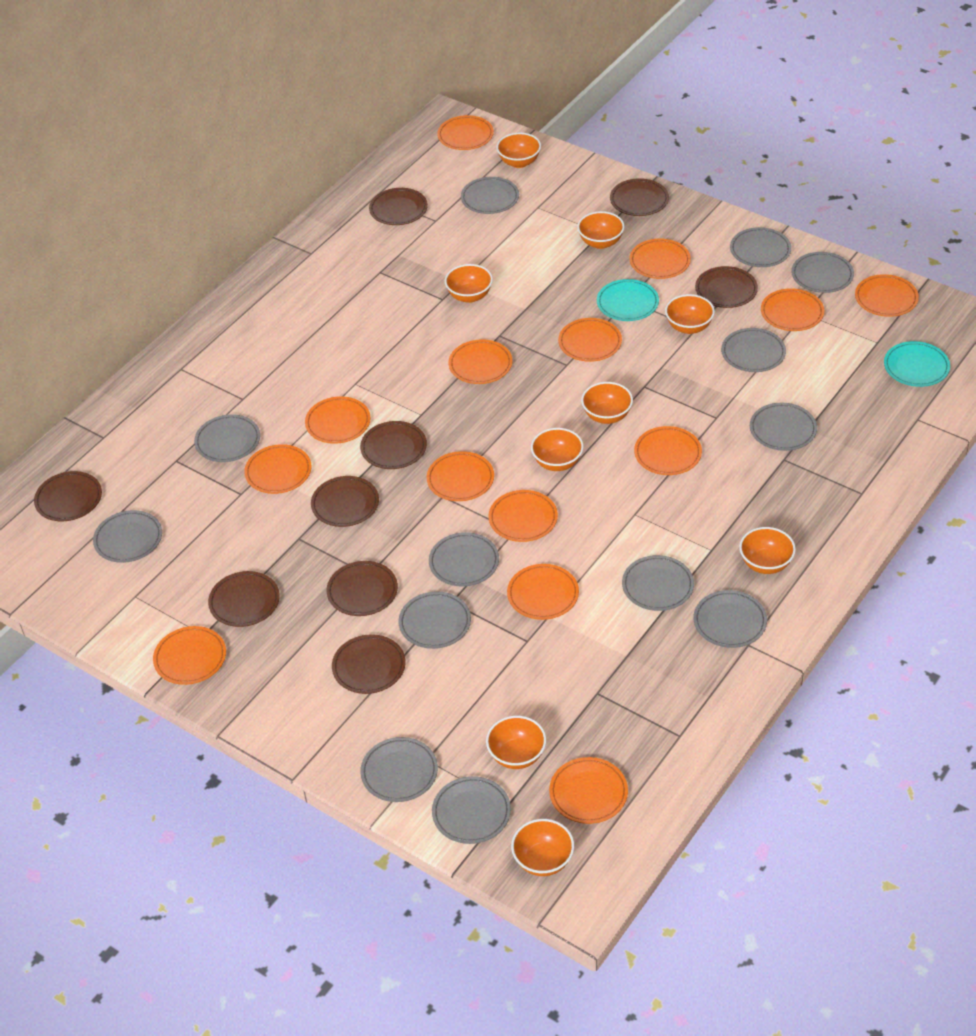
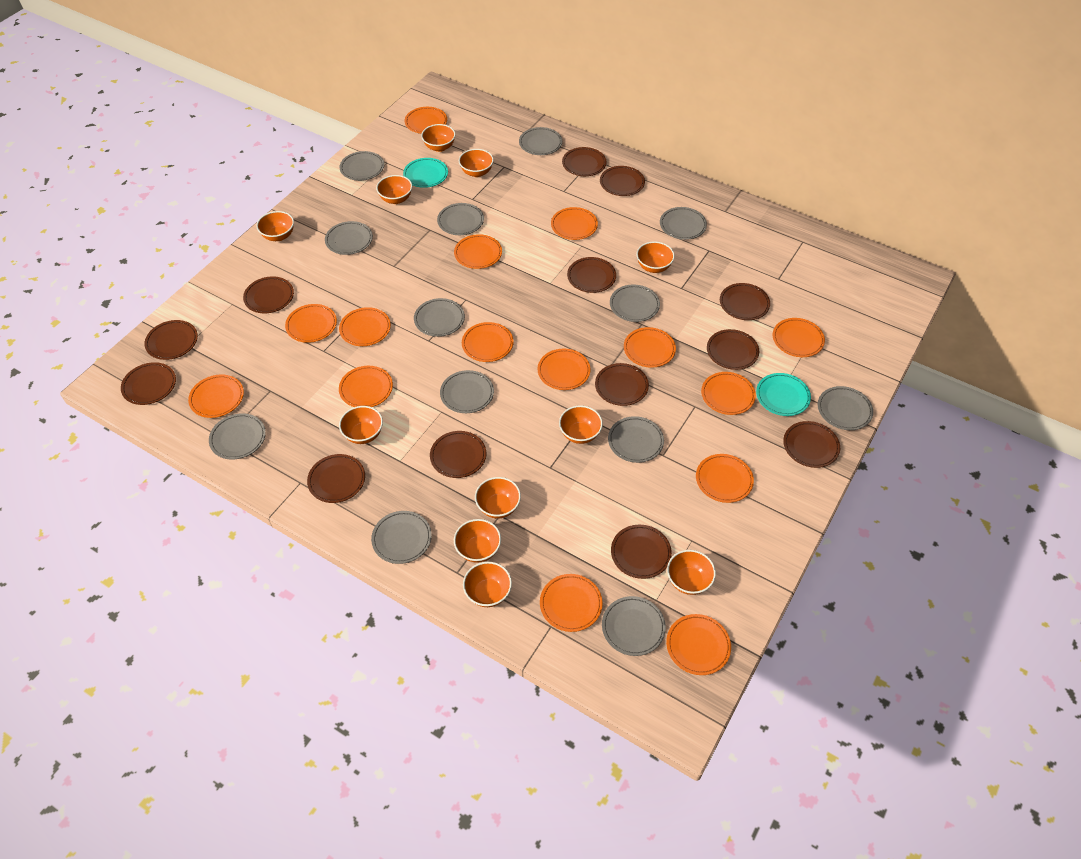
brown plate: [34,471,102,521] [208,571,280,627] [311,476,379,527] [326,561,398,616] [332,634,405,694] [360,421,427,469] [369,188,428,225] [610,178,669,216] [695,266,758,308] = 9 -> [121,362,176,405] [144,320,198,360] [243,276,294,313] [307,454,365,503] [430,431,486,478] [562,147,606,176] [567,257,616,293] [595,363,649,406] [600,166,645,196] [611,525,672,579] [707,329,759,370] [720,283,770,320] [783,421,840,468] = 13
orange bowl: [445,264,493,303] [486,716,546,769] [496,133,541,168] [511,819,574,876] [531,428,583,471] [577,211,625,249] [581,382,633,424] [665,294,715,334] [739,527,796,574] = 9 -> [256,211,294,241] [339,406,383,444] [376,175,412,204] [421,124,456,152] [454,519,501,563] [459,149,494,177] [463,562,512,607] [475,477,521,518] [559,405,603,444] [636,241,675,273] [667,550,716,595] = 11
orange plate: [153,626,226,685] [244,444,311,494] [305,396,371,444] [427,451,494,501] [437,115,494,150] [448,339,512,384] [488,490,558,542] [507,564,579,620] [549,757,628,824] [558,318,622,362] [629,239,691,279] [634,426,702,475] [761,288,824,331] [855,274,919,317] = 14 -> [188,375,244,418] [285,304,337,343] [339,307,391,346] [339,366,393,407] [405,107,447,134] [454,234,502,269] [462,322,514,362] [537,349,591,390] [540,574,603,632] [551,207,598,240] [624,327,676,368] [666,614,731,675] [696,454,754,503] [701,372,756,415] [773,318,825,357] = 15

